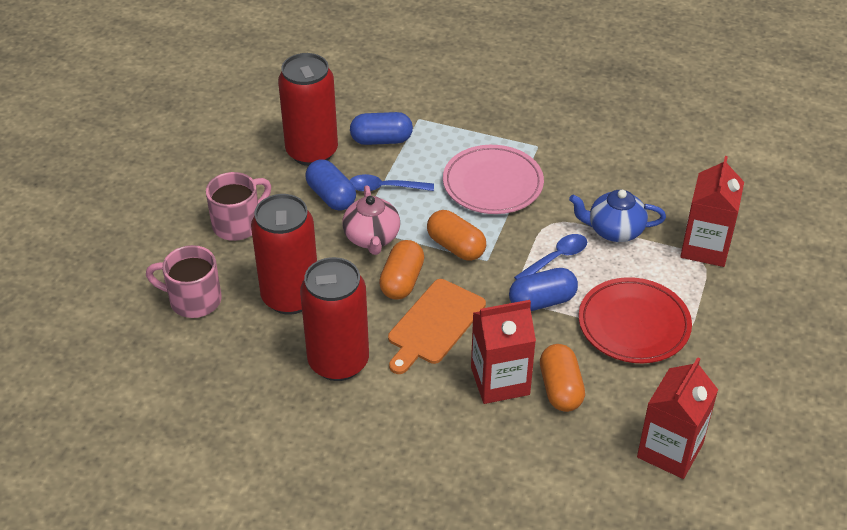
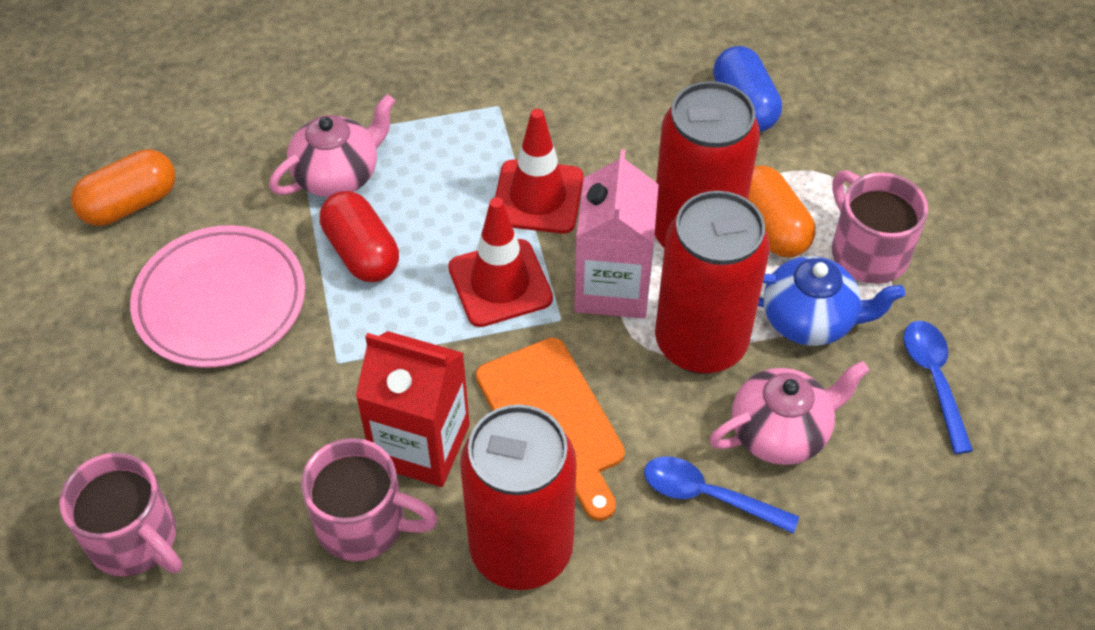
blue capsule: [305,159,356,211] [350,112,413,145] [509,268,578,311] = 3 -> [713,46,782,132] = 1
orange capsule: [379,240,424,300] [427,210,486,261] [540,344,585,412] = 3 -> [71,149,175,226] [748,166,816,257] = 2
pink carton: none = 0 -> [574,149,659,319] = 1
pink mug: [146,245,221,318] [206,172,271,241] = 2 -> [59,453,182,576] [301,438,438,561] [832,170,928,284] = 3
pink teapot: [342,185,400,255] = 1 -> [269,94,395,197] [709,361,869,465] = 2
red capsule: none = 0 -> [320,191,399,282] = 1
red carton: [471,300,536,404] [637,357,718,479] [680,156,744,267] = 3 -> [356,331,470,487] = 1
red plate: [579,277,692,363] = 1 -> none = 0
red traffic cone: none = 0 -> [448,197,553,327] [495,109,584,234] = 2

